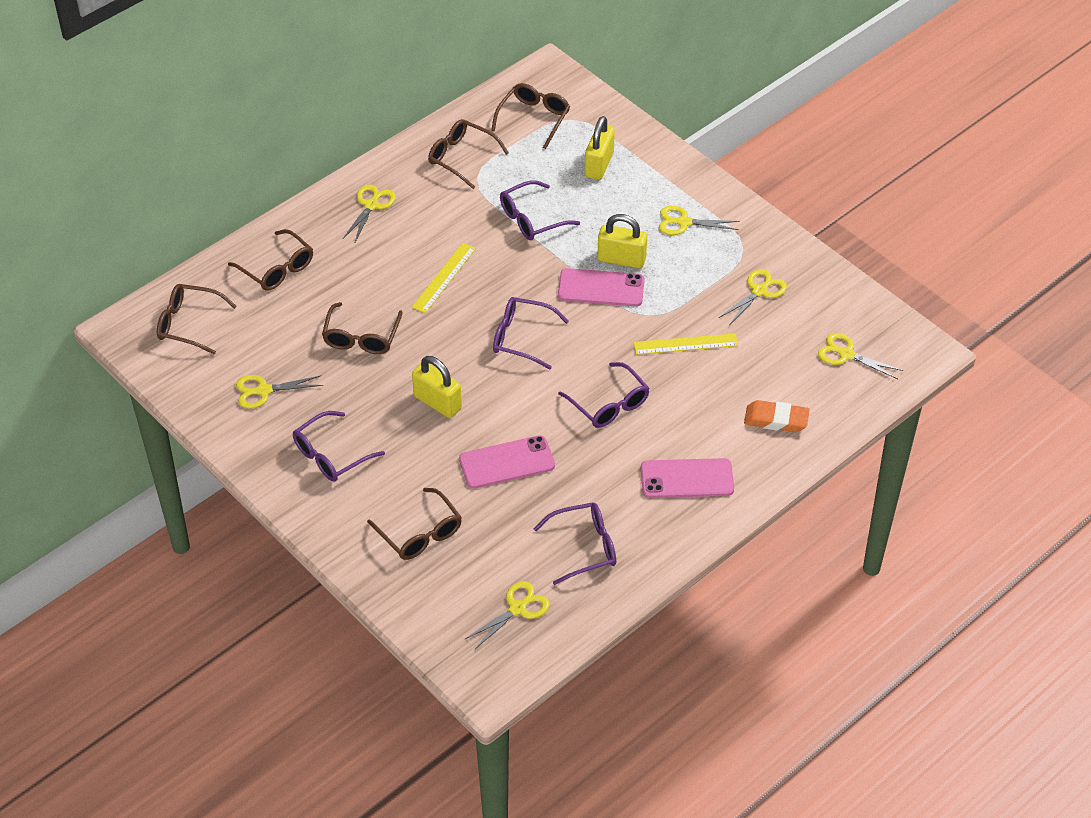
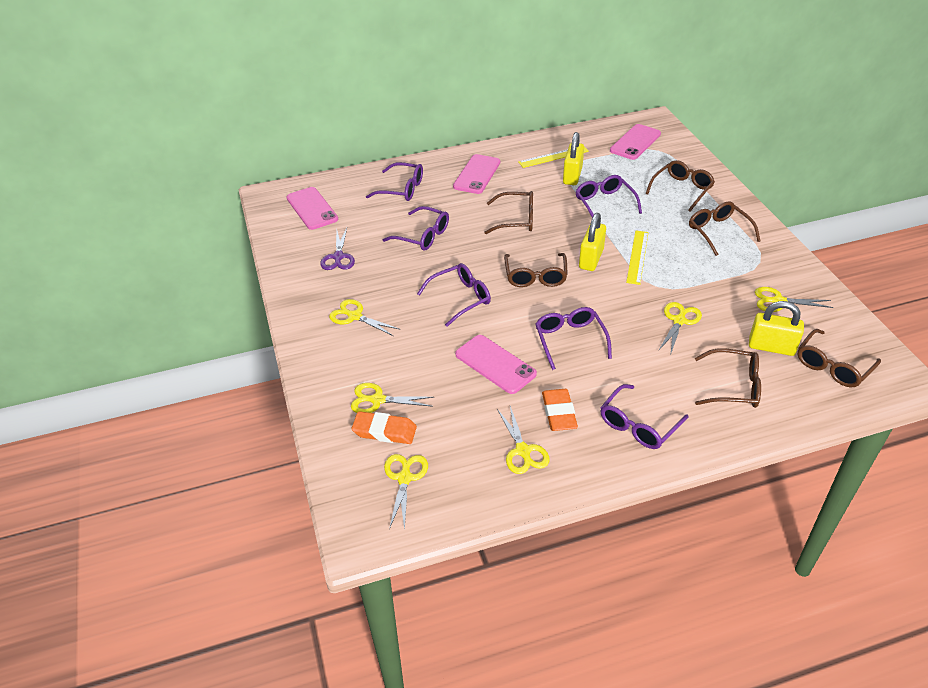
orange eraser: [744,400,810,432] = 1 -> [352,411,417,444] [542,389,578,431] = 2
pink phone: [459,435,555,489] [558,268,645,306] [641,458,734,498] = 3 -> [286,187,338,230] [453,154,500,194] [455,335,537,394] [610,124,661,160] = 4
purple glasses: [293,411,385,482] [493,297,569,369] [500,180,580,240] [533,502,616,585] [558,362,650,428] = 5 -> [366,162,423,201] [383,206,449,251] [417,263,491,327] [535,307,612,370] [575,175,642,218] [601,384,689,449] = 6
purple scissors: none = 0 -> [320,228,355,270] = 1

